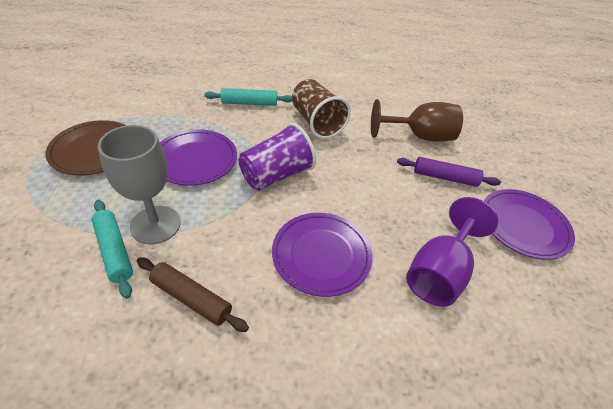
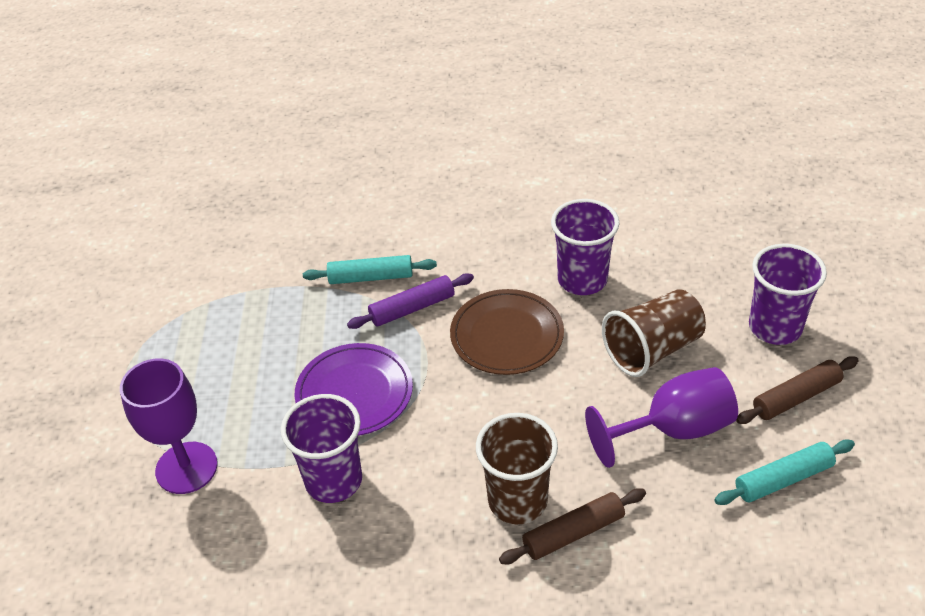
brown cup: [292,79,351,139] = 1 -> [476,413,558,524] [602,289,706,377] = 2
brown goblet: [371,99,463,142] = 1 -> none = 0
brown rolling pin: [137,257,249,332] = 1 -> [499,488,646,564] [736,356,859,424] = 2
grey goblet: [98,125,181,244] = 1 -> none = 0
purple cup: [238,123,316,191] = 1 -> [281,394,362,503] [551,199,620,295] [749,244,827,345] = 3
purple goblet: [406,197,498,307] = 1 -> [120,358,218,494] [585,367,738,468] = 2
purple plate: [160,129,237,186] [272,213,373,297] [484,189,575,260] = 3 -> [295,343,413,436] = 1

